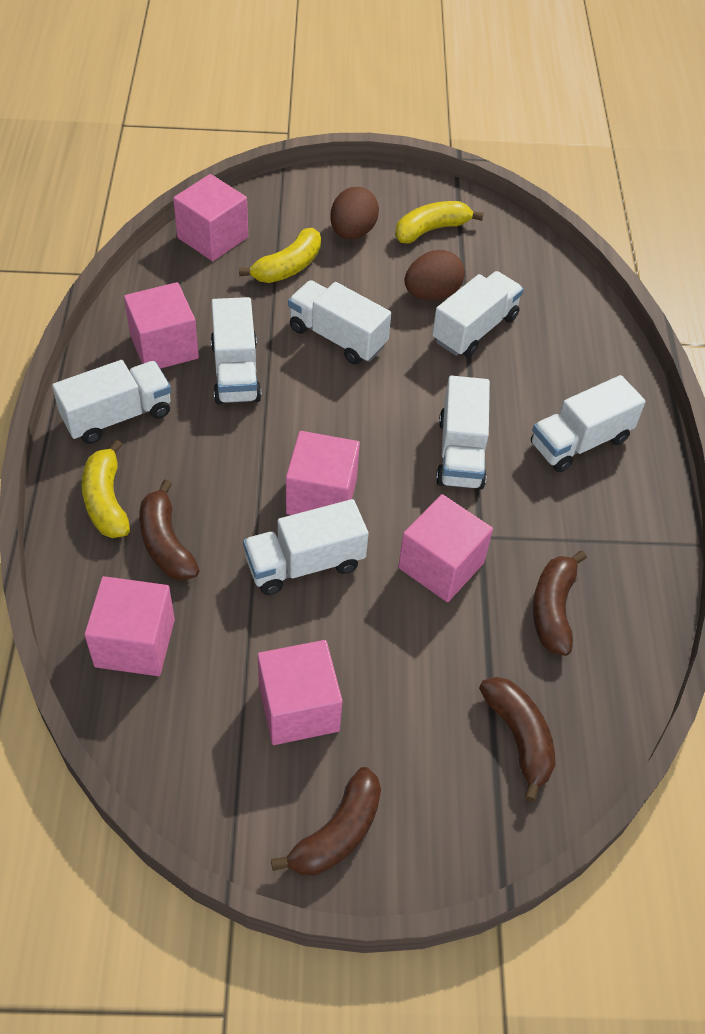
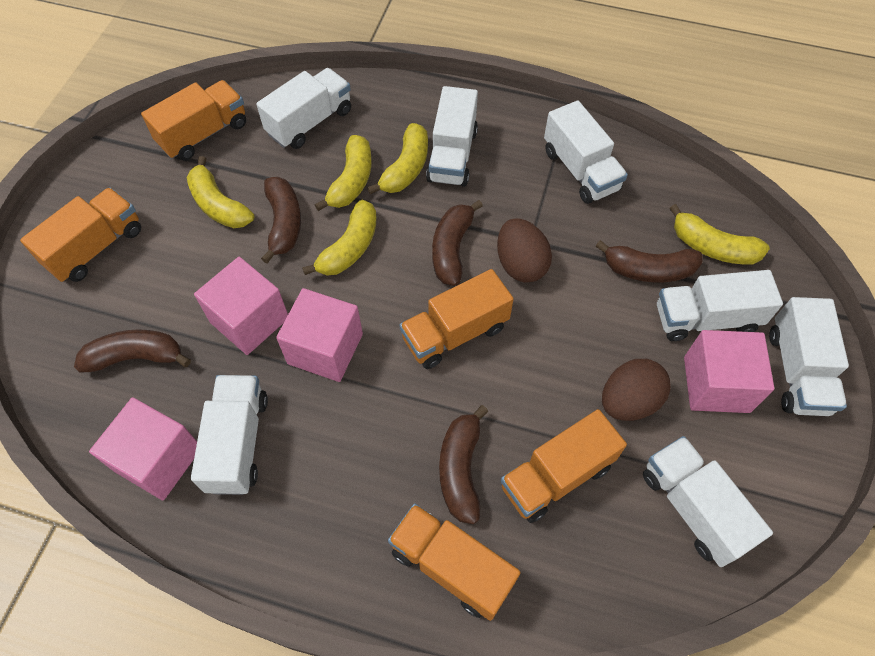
brown banana: [139,480,199,581] [271,767,381,876] [479,677,555,802] [533,551,587,656] = 4 -> [74,329,191,372] [261,177,301,263] [432,200,483,286] [439,405,488,524] [596,240,703,283] = 5
orange truck: none = 0 -> [20,188,141,282] [141,80,246,161] [388,504,521,621] [400,269,514,369] [501,409,627,523] = 5
pink cube: [84,576,175,676] [124,282,199,369] [173,174,248,261] [257,640,343,745] [286,431,360,515] [398,494,493,602] = 6 -> [89,397,197,500] [194,257,288,355] [276,288,363,382] [684,330,774,413] = 4
yellow banana: [82,440,130,538] [239,228,321,283] [395,201,484,244] = 3 -> [187,156,254,228] [302,200,377,276] [315,135,372,211] [367,123,428,194] [669,204,770,264] = 5

